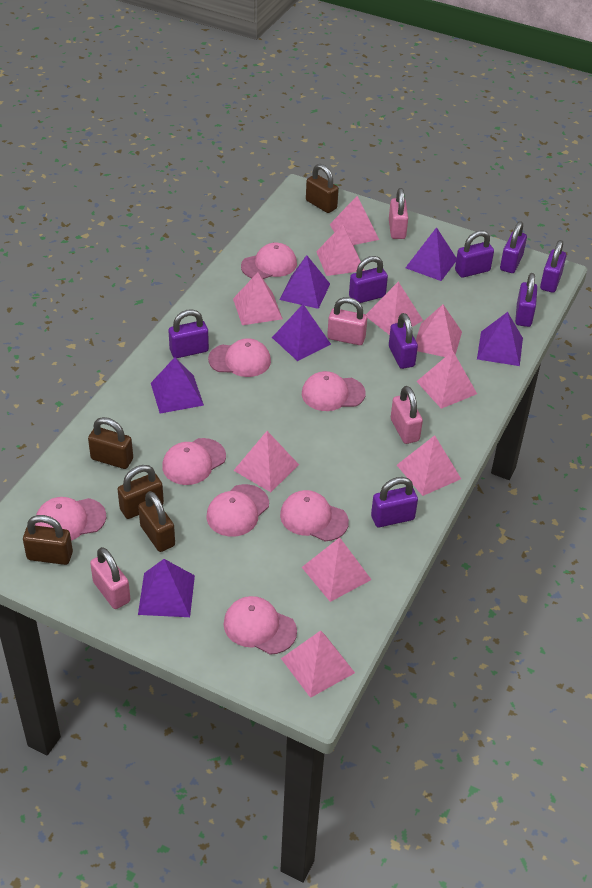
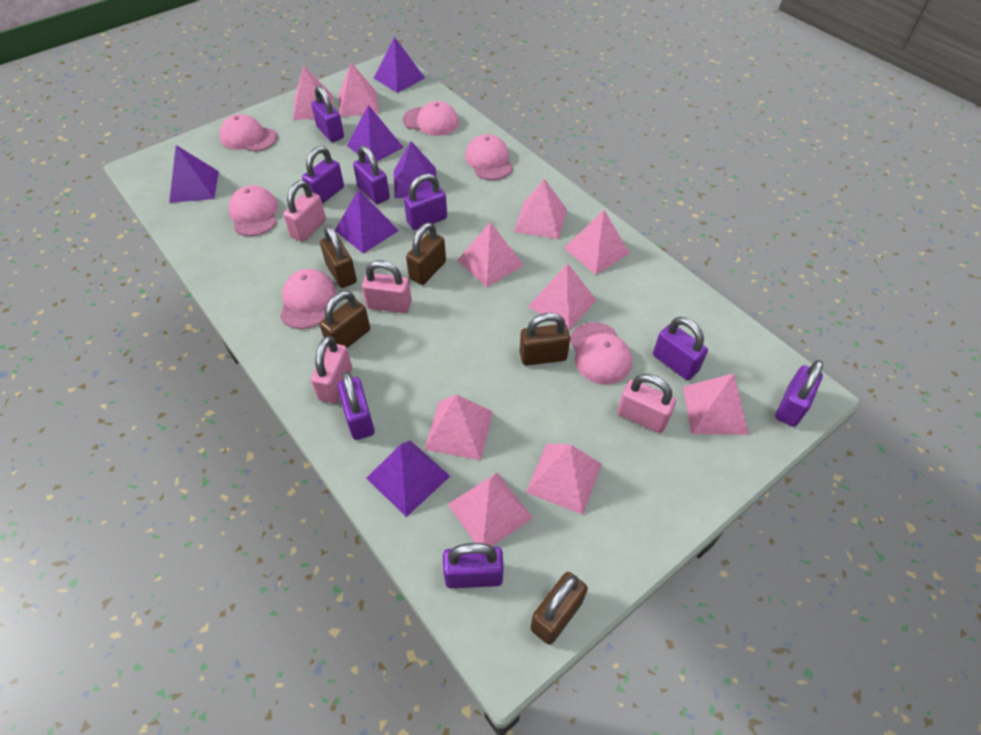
pink cap: [35,497,106,541] [162,438,226,485] [206,484,269,537] [208,338,271,377] [224,596,297,655] [241,243,297,279] [280,490,349,541] [302,371,366,411] = 8 -> [220,114,277,152] [228,185,278,236] [280,269,336,329] [403,101,459,136] [465,134,513,180] [570,322,632,384] = 6

